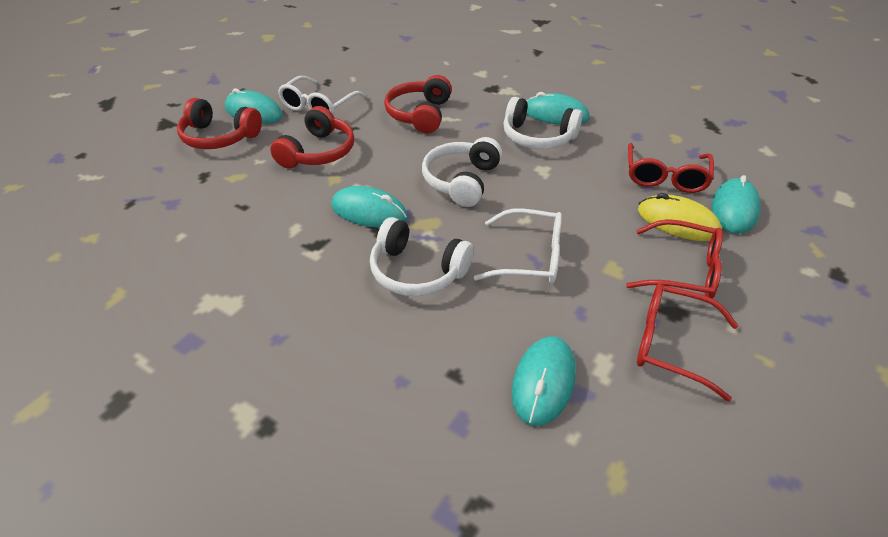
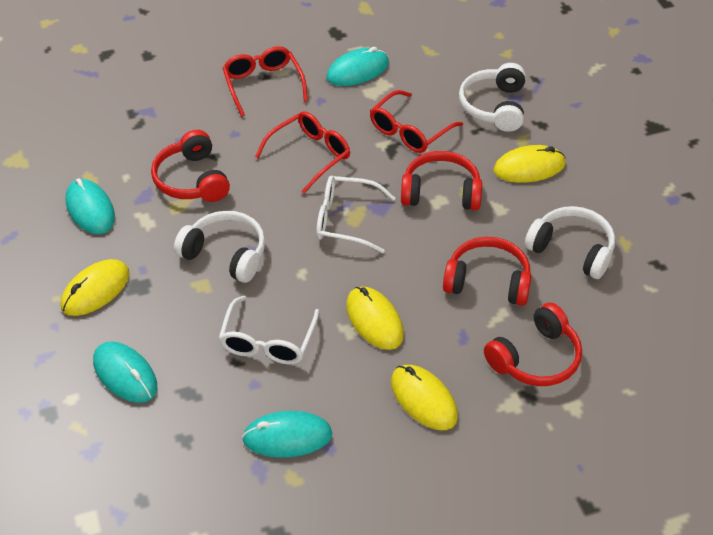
red headphones: [177,98,262,149] [270,106,354,168] [384,75,452,133] = 3 -> [151,130,230,202] [401,151,482,210] [443,237,532,306] [484,303,582,386] = 4
turquoise mouse: [225,88,283,124] [331,186,408,228] [512,336,576,426] [527,92,590,125] [712,175,761,234] = 5 -> [66,179,115,234] [93,341,157,403] [242,411,332,457] [326,47,389,86] = 4
yellow mouse: [638,193,722,241] = 1 -> [61,259,129,316] [346,287,404,350] [391,365,458,430] [493,145,565,183] = 4

